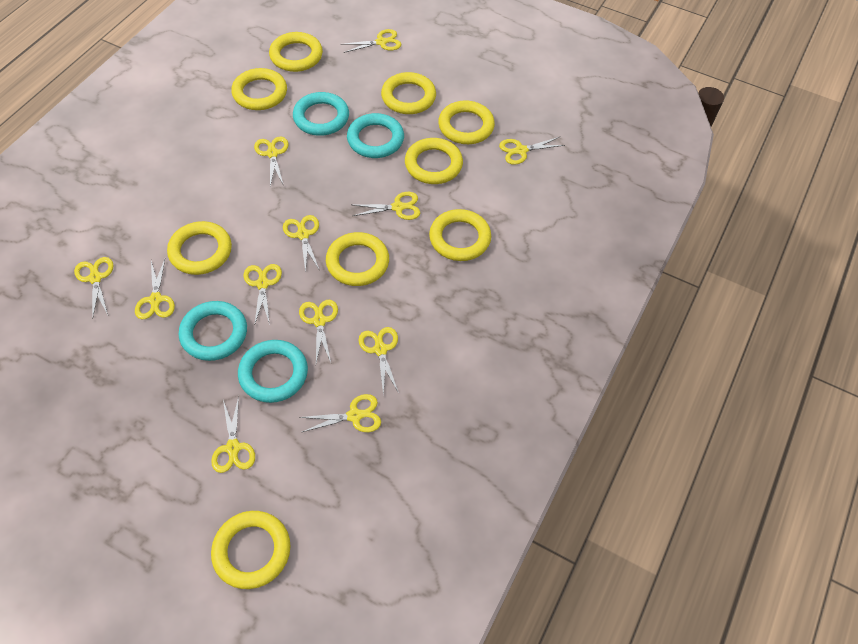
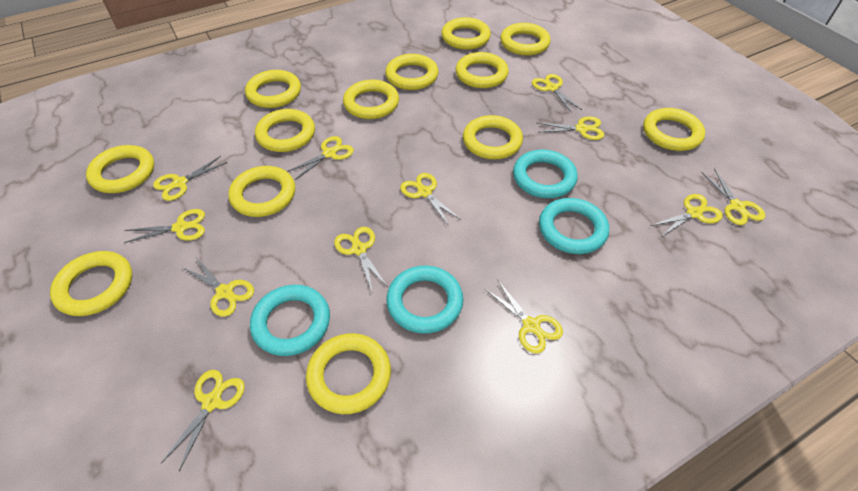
yellow ring: [167,221,232,275] [211,511,291,589] [231,68,287,110] [269,32,323,72] [326,232,389,286] [381,72,436,114] [405,138,463,184] [429,209,491,261] [438,100,495,144] = 9 -> [50,251,132,316] [86,145,154,193] [228,166,295,217] [245,70,301,108] [255,109,315,152] [306,333,391,414] [343,80,399,119] [385,54,439,90] [441,17,491,50] [455,52,509,88] [463,115,523,159] [500,23,551,55] [643,108,705,151] = 13

